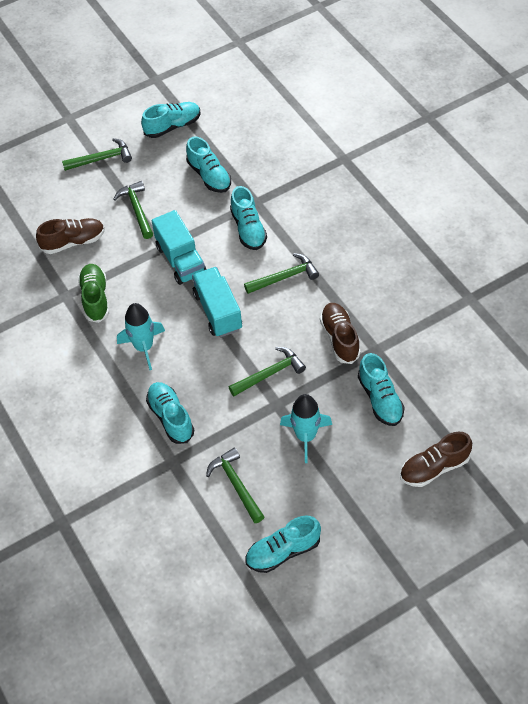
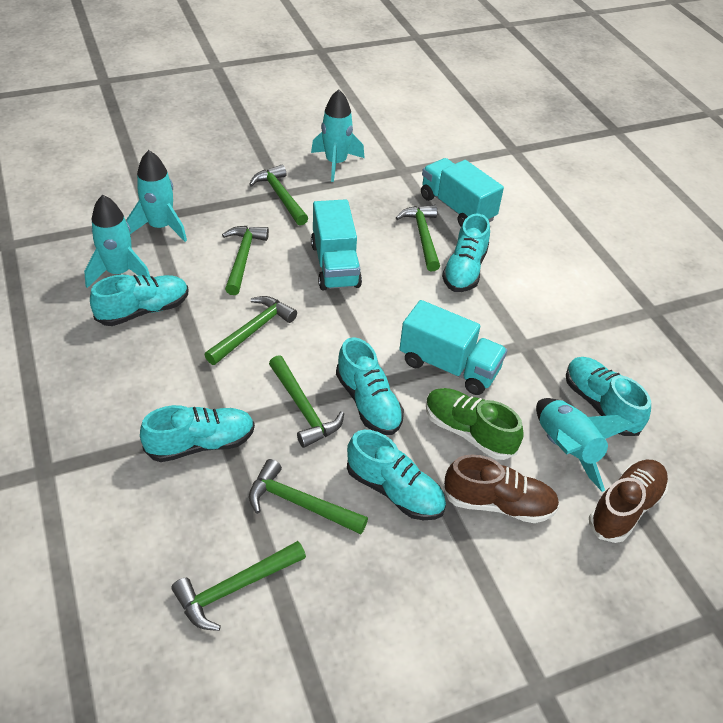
brown shoe: [36,218,105,254] [320,303,361,364] [400,432,472,487] = 3 -> [443,455,559,523] [589,460,668,543] = 2
green hammer: [62,138,132,171] [113,181,153,239] [206,448,265,523] [229,347,306,396] [244,253,319,294] = 5 -> [171,541,306,631] [204,296,297,365] [222,226,269,295] [249,164,308,226] [249,459,368,534] [269,355,344,448] [396,205,440,271] = 7
turquoise rocket: [117,303,165,370] [280,394,332,463] = 2 -> [84,195,150,288] [126,150,187,242] [311,89,365,182] [536,398,635,492] = 4
turquoise truck: [152,210,206,285] [192,267,242,337] = 2 -> [311,199,362,290] [399,300,507,395] [421,158,504,227] = 3

